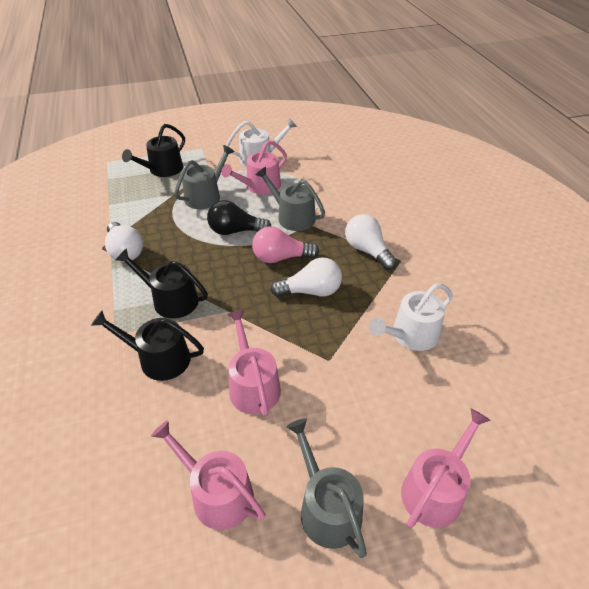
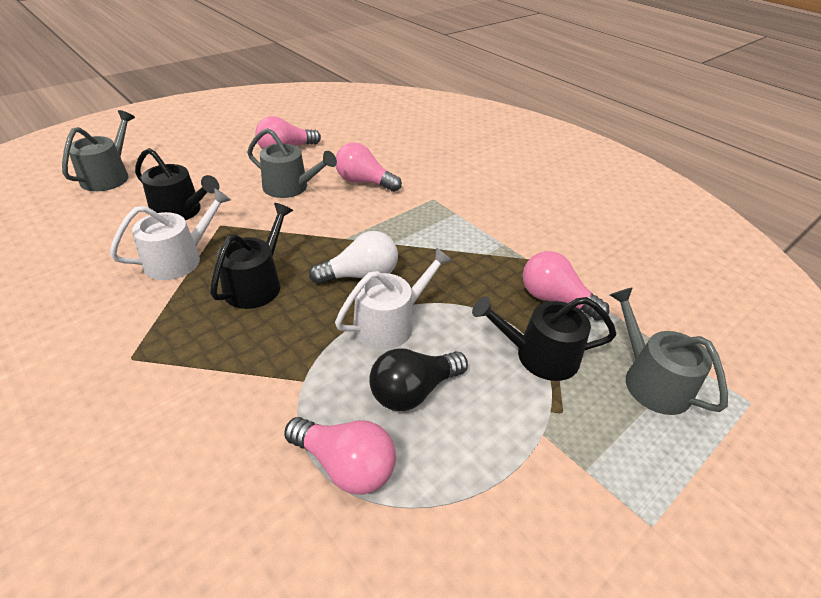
pink light bulb: [252,226,319,263] = 1 -> [255,116,321,149] [284,417,396,494] [336,142,402,192] [523,251,609,321] = 4
pink watering can: [151,420,265,530] [221,140,287,195] [228,310,281,417] [401,408,491,528] = 4 -> none = 0
white light bulb: [105,222,143,262] [270,257,342,297] [345,214,397,270] = 3 -> [309,231,398,284] = 1

